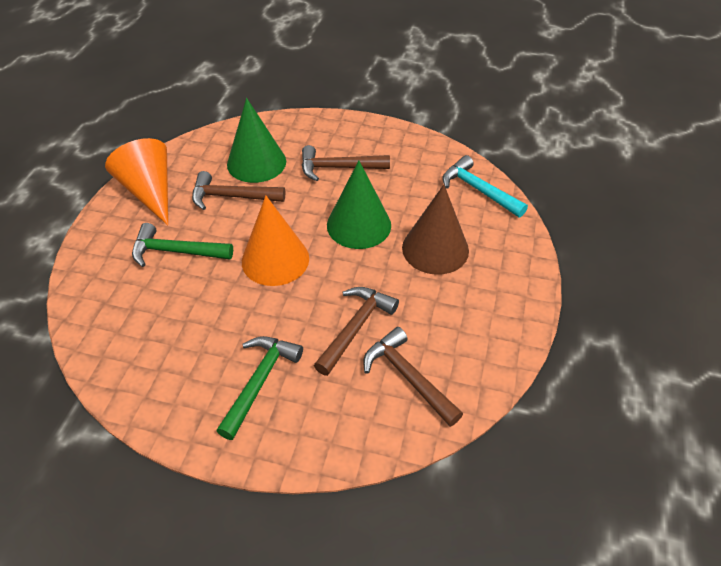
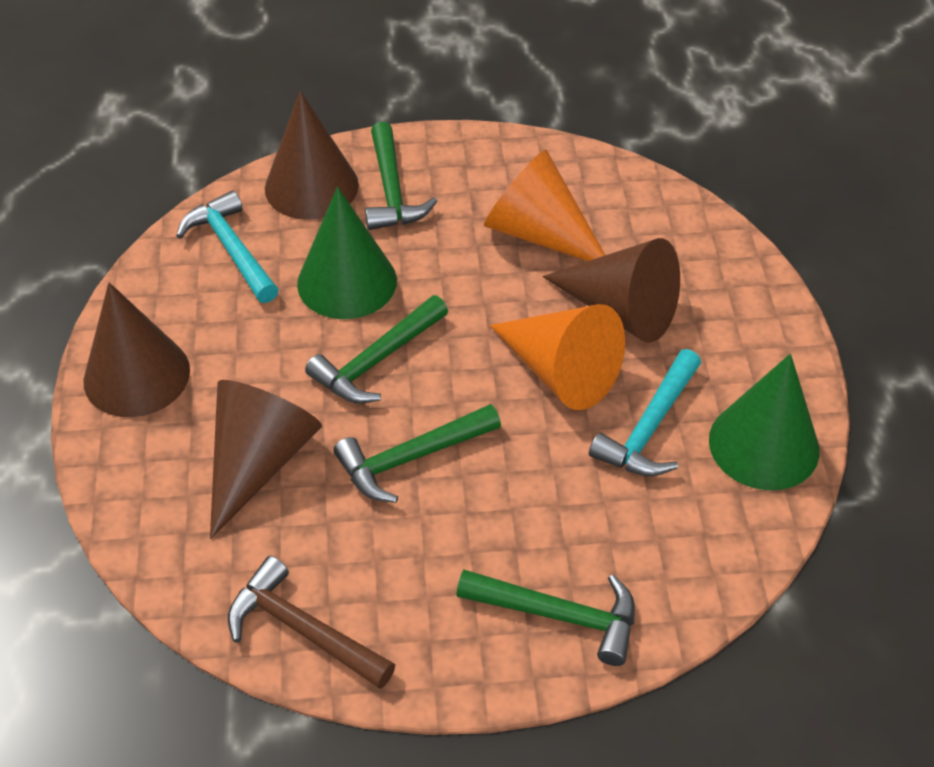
brown cone: [402,185,469,275] = 1 -> [84,282,190,417] [210,380,322,539] [265,91,359,220] [543,238,680,343] = 4
brown hammer: [192,171,285,210] [302,145,390,181] [314,287,399,376] [364,327,463,427] = 4 -> [228,556,395,689] = 1
green hammer: [132,223,233,267] [217,336,303,440] = 2 -> [305,295,448,403] [334,404,501,503] [365,122,437,230] [456,570,635,666] = 4
turquoise hammer: [443,155,528,217] = 1 -> [176,191,279,303] [589,349,701,477] = 2

